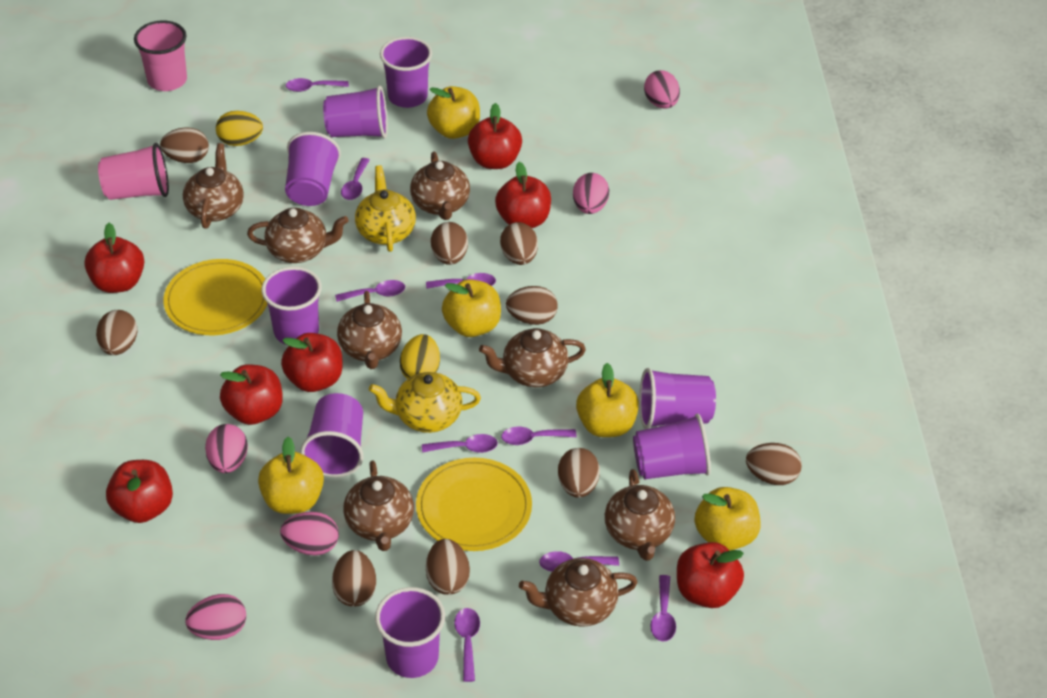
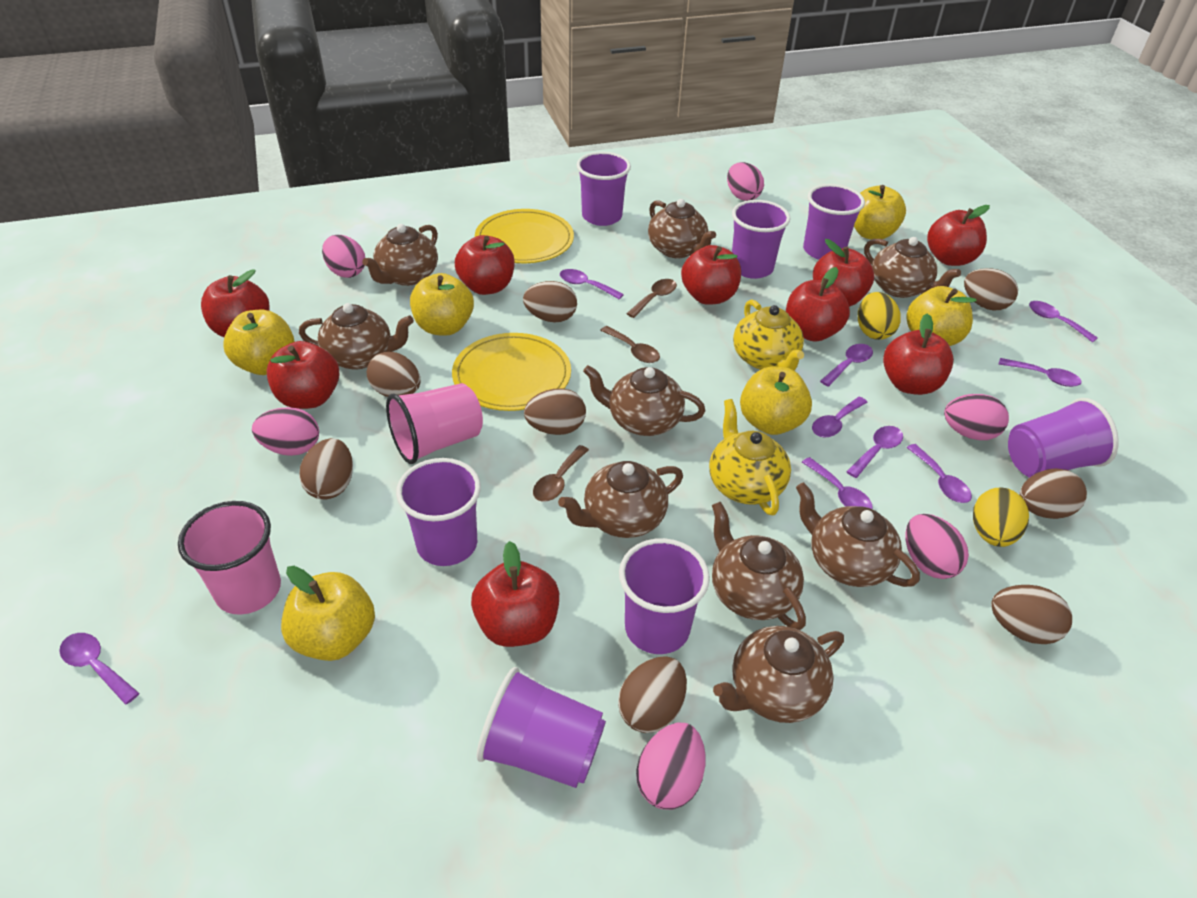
brown egg: [96,310,137,355] [160,127,209,163] [332,550,376,607] [426,539,470,595] [431,222,468,265] [500,222,538,265] [506,286,558,325] [558,448,600,498] [746,443,802,485] = 9 -> [299,438,353,500] [367,351,420,397] [523,281,577,323] [524,388,586,435] [618,656,687,733] [964,268,1018,311] [991,585,1072,644] [1020,468,1087,519] = 8
brown spoon: none = 0 -> [533,445,589,502] [600,326,660,363] [626,279,677,318] = 3
brown teapot: [183,143,244,229] [247,207,349,263] [337,291,402,369] [343,461,414,551] [410,151,470,220] [479,328,586,387] [519,558,638,627] [605,469,675,561] = 8 -> [299,303,414,370] [362,224,438,286] [558,461,683,538] [583,365,705,436] [648,199,716,258] [712,502,806,630] [713,626,844,723] [796,482,920,587] [864,237,961,298] = 9
pink egg: [185,594,246,640] [205,424,248,473] [280,512,339,556] [573,173,609,214] [644,70,680,108] = 5 -> [252,407,319,456] [322,235,365,278] [636,723,705,810] [727,162,764,201] [905,514,969,579] [944,394,1009,440] = 6
purple cup: [262,267,322,345] [285,132,341,206] [300,393,364,478] [323,85,388,138] [375,587,445,678] [380,37,432,108] [633,414,711,479] [639,368,716,429] = 8 -> [396,458,481,566] [476,667,606,788] [577,152,631,226] [619,538,710,654] [732,200,791,279] [803,184,865,260] [1008,398,1119,478] = 7
red apple: [84,223,144,293] [106,460,173,523] [220,364,283,425] [281,333,342,392] [468,103,522,169] [495,162,551,228] [677,542,744,608] = 7 -> [201,269,269,337] [267,341,339,409] [455,235,515,295] [471,541,559,647] [681,245,741,305] [786,267,850,342] [813,239,874,307] [883,314,954,395] [927,205,990,266] = 9
yellow apple: [258,437,324,514] [427,86,480,139] [442,279,501,337] [576,363,639,437] [694,487,760,550] = 5 -> [223,310,295,375] [281,566,375,661] [410,273,474,335] [740,367,812,435] [854,185,906,240] [906,286,976,346] = 6

